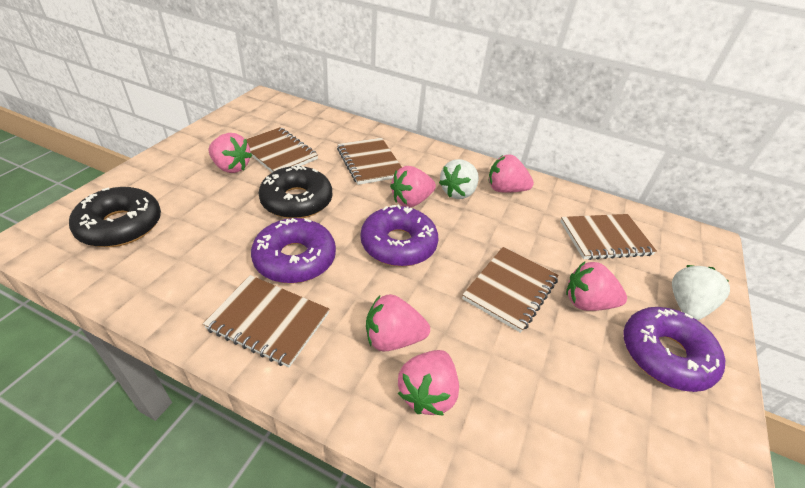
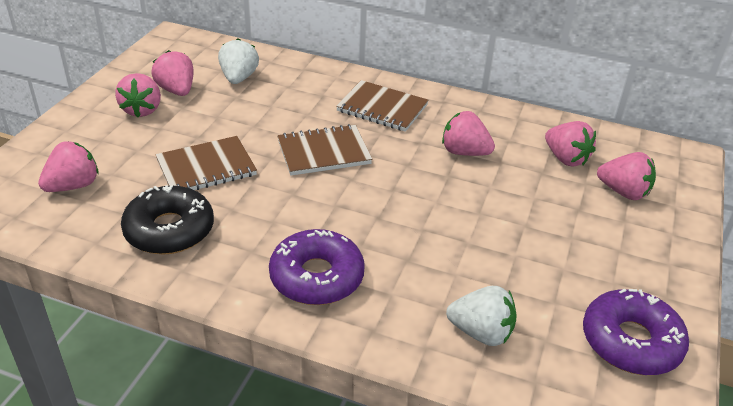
black donut: [69,187,161,247] [259,166,332,219] = 2 -> [121,185,214,255] = 1
brown notebook: [203,275,329,367] [246,127,318,172] [337,138,402,185] [462,247,559,333] [560,214,657,260] = 5 -> [156,136,257,190] [277,124,372,176] [336,80,429,132] = 3
purple donut: [251,218,336,284] [361,204,438,267] [623,307,725,392] = 3 -> [269,229,365,305] [583,289,689,375] = 2

